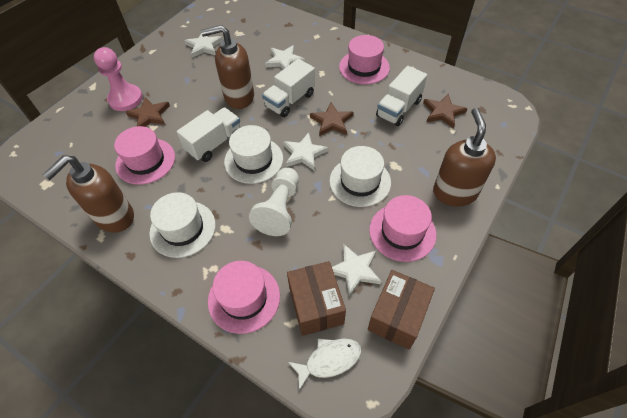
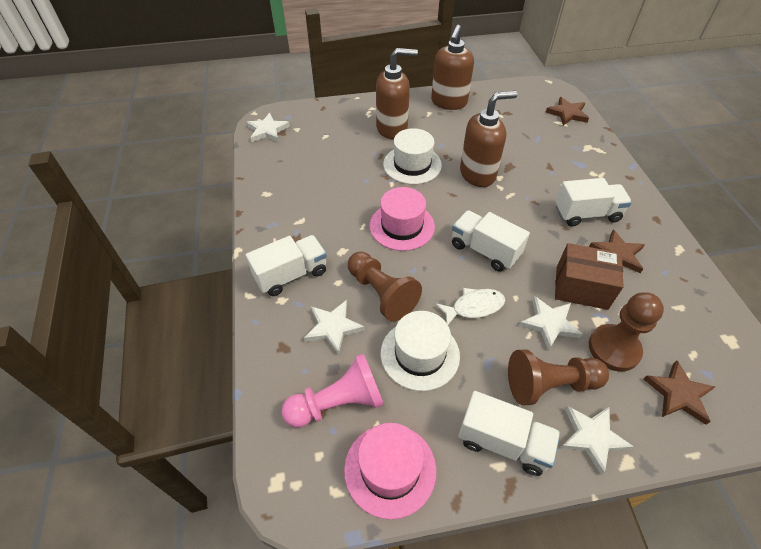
brown box: [287,261,346,336] [368,270,435,350] = 2 -> [555,243,624,310] = 1
brown pawn: none = 0 -> [348,252,422,321] [508,349,609,405] [589,292,664,372] = 3
pink hat: [114,126,175,185] [208,261,280,334] [339,35,390,84] [369,195,436,262] = 4 -> [344,423,436,520] [370,187,435,251] = 2
white hat: [149,192,215,258] [224,125,283,184] [329,146,391,207] = 3 -> [381,311,460,391] [383,128,442,184] = 2
white pawn: [249,167,299,236] = 1 -> none = 0
white truck: [177,107,240,162] [262,59,315,117] [376,66,427,126] = 3 -> [246,235,327,296] [452,210,530,272] [458,391,560,476] [555,178,632,227] = 4

